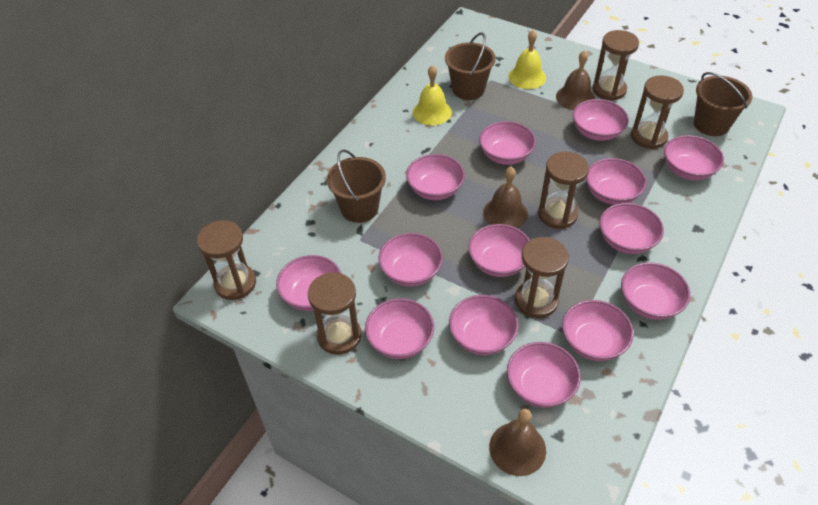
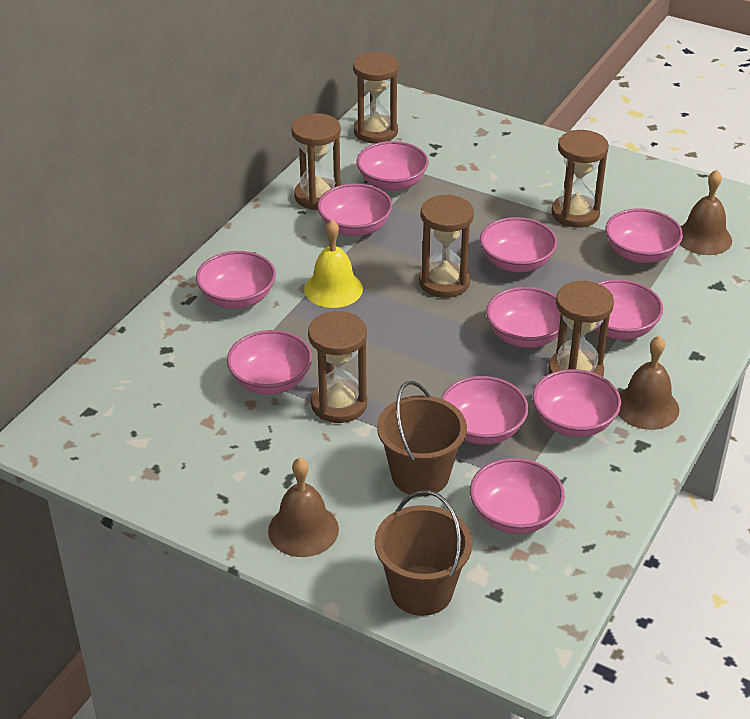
brown bucket: [327,149,386,223] [445,32,496,100] [694,72,752,136] = 3 -> [375,490,472,616] [377,381,467,497] = 2
pink bowl: [276,255,342,311] [365,298,434,359] [378,233,443,287] [406,154,465,200] [449,295,519,355] [468,224,530,277] [479,121,536,165] [507,342,581,408] [562,300,634,361] [573,99,629,141] [586,158,647,205] [600,203,664,254] [621,262,690,320] [664,135,724,180] = 14 -> [196,251,276,309] [227,330,312,395] [317,183,392,237] [356,141,428,191] [441,376,528,445] [470,458,565,534] [480,217,557,272] [486,287,561,348] [532,369,621,437] [595,279,663,340] [606,208,683,263] = 11
yellow bell: [413,65,452,125] [508,30,546,89] = 2 -> [304,220,363,308] = 1

